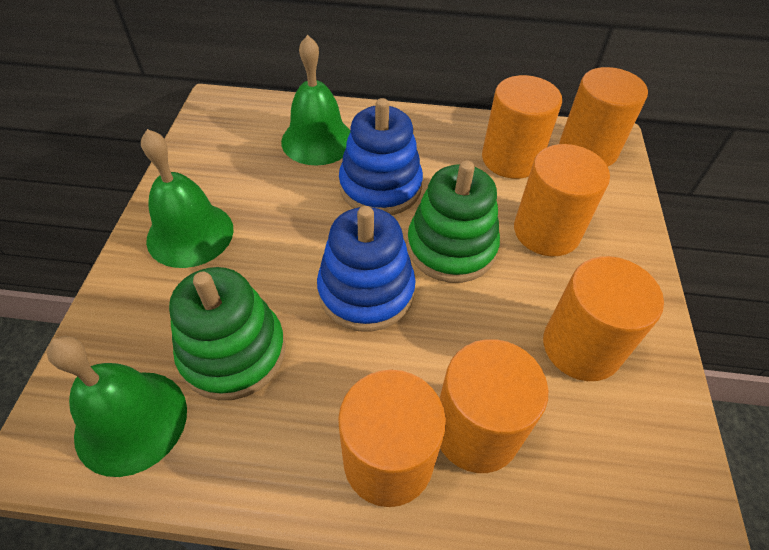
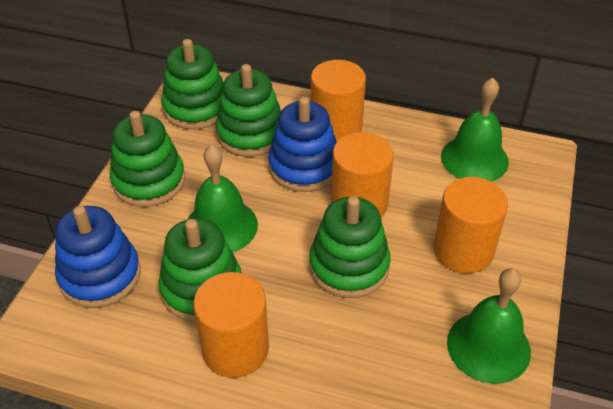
green stacking toy: [169,267,286,400] [407,160,500,283] = 2 -> [110,111,185,207] [158,218,242,322] [161,39,224,130] [215,64,281,157] [309,196,391,298] = 5
orange cylinder: [338,370,446,507] [440,339,548,473] [482,75,562,179] [514,144,610,256] [543,256,664,381] [559,67,648,166] = 6 -> [193,272,269,378] [311,60,366,142] [331,132,394,217] [434,177,508,274] = 4

